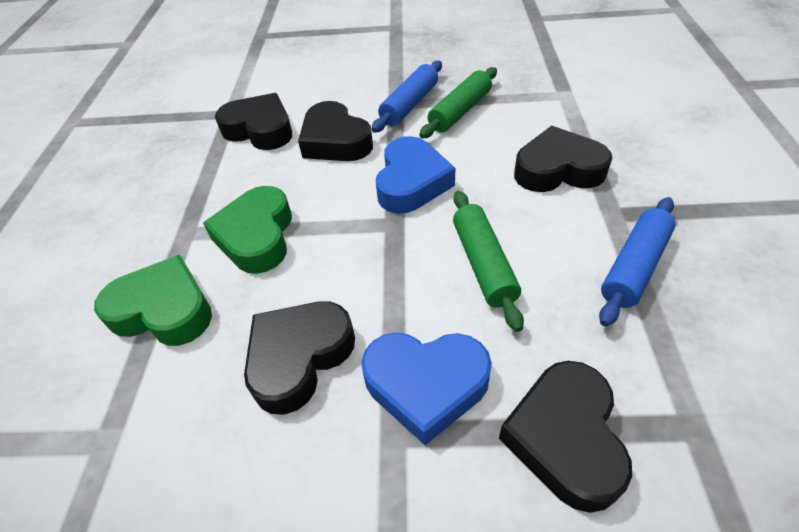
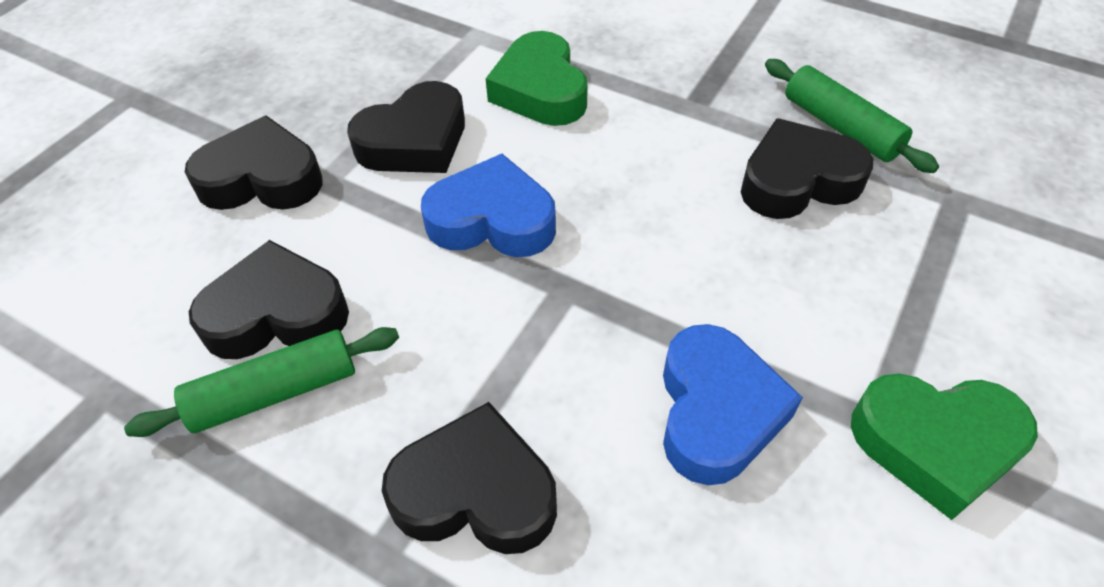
blue rolling pin: [372,61,442,133] [599,197,676,327] = 2 -> none = 0

